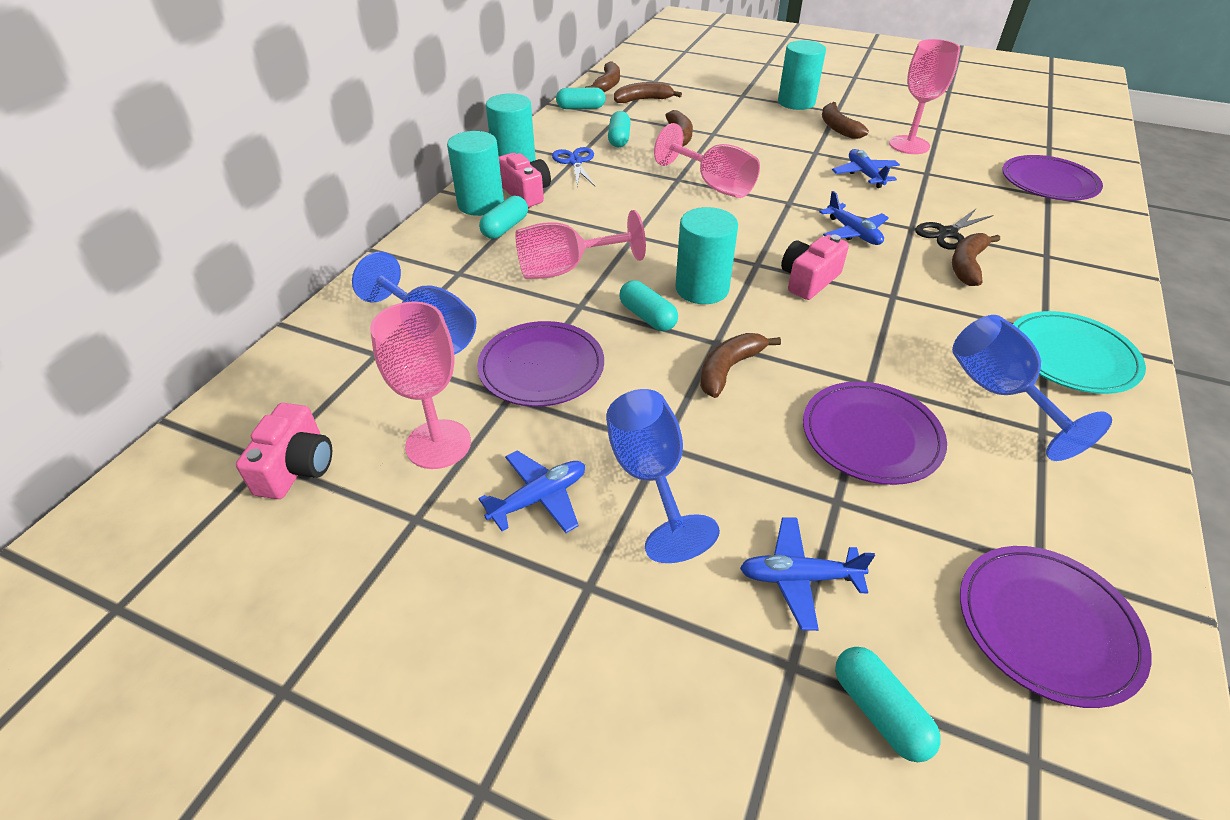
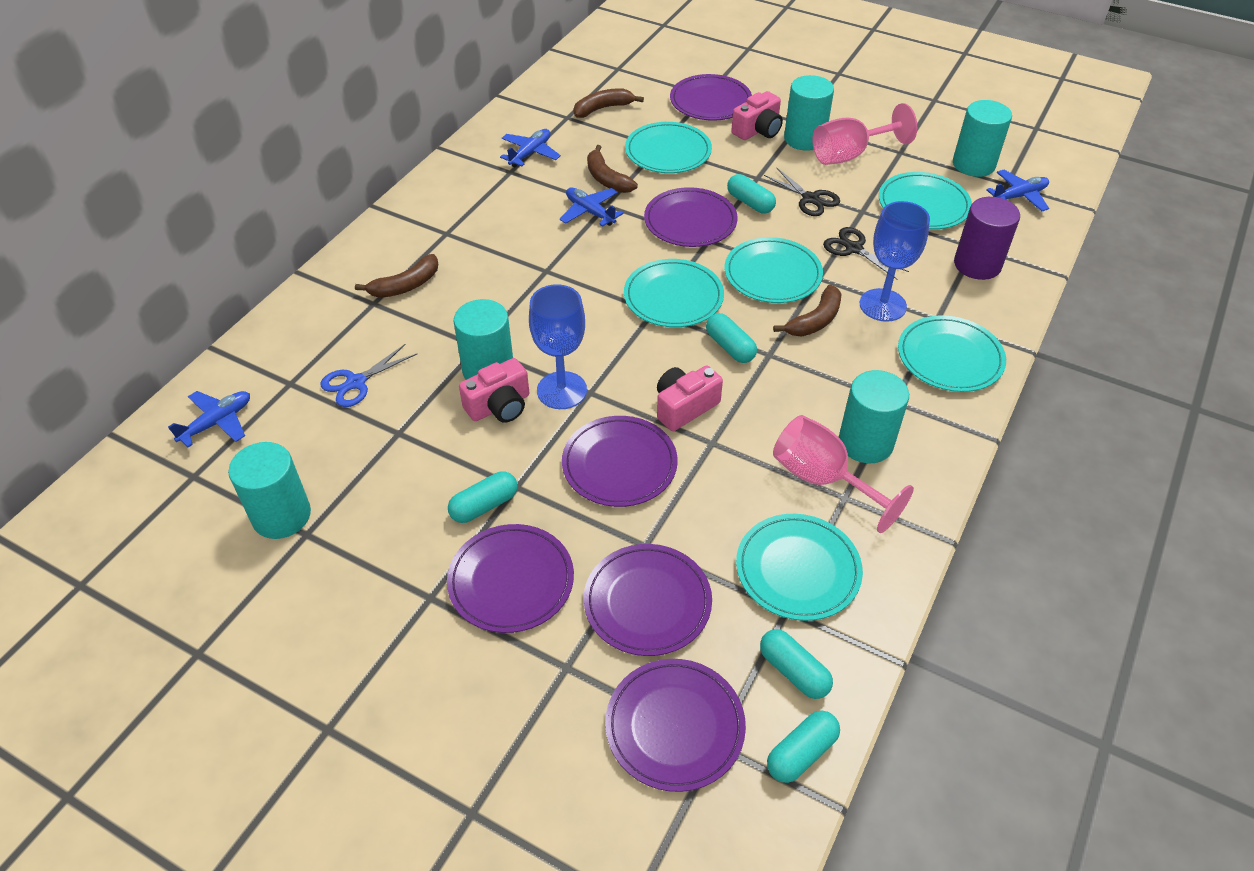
black scissors: [915,209,994,250] = 1 -> [764,167,840,216] [823,227,909,280] = 2
blue goblet: [352,252,476,355] [606,389,720,563] [952,315,1112,461] = 3 -> [529,284,587,409] [860,201,930,322] = 2
brown banana: [585,62,620,92] [614,82,682,103] [665,110,693,146] [700,333,781,398] [822,102,869,139] [952,233,1000,286] = 6 -> [355,254,438,298] [573,88,644,118] [587,145,638,193] [773,285,842,336] = 4
pink goblet: [370,301,471,469] [515,210,646,279] [654,123,760,198] [889,39,961,154] = 4 -> [773,415,914,533] [812,103,917,165] = 2
purple cylinder: none = 0 -> [954,197,1020,280] = 1
purple plate: [477,321,604,407] [803,381,947,485] [960,546,1151,708] [1002,155,1103,201] = 4 -> [447,524,574,633] [562,416,678,507] [584,544,712,656] [605,659,746,792] [644,187,738,247] [670,74,752,121] = 6
turquoise cylinder: [447,131,504,216] [486,93,536,162] [675,207,738,304] [778,40,826,110] = 4 -> [228,442,311,539] [454,299,513,380] [784,75,834,151] [839,370,909,463] [953,100,1012,177] = 5
turquoise plate: [1013,311,1146,394] = 1 -> [624,259,724,327] [625,122,712,173] [724,237,823,303] [736,514,863,621] [879,172,972,229] [898,315,1006,392] = 6

